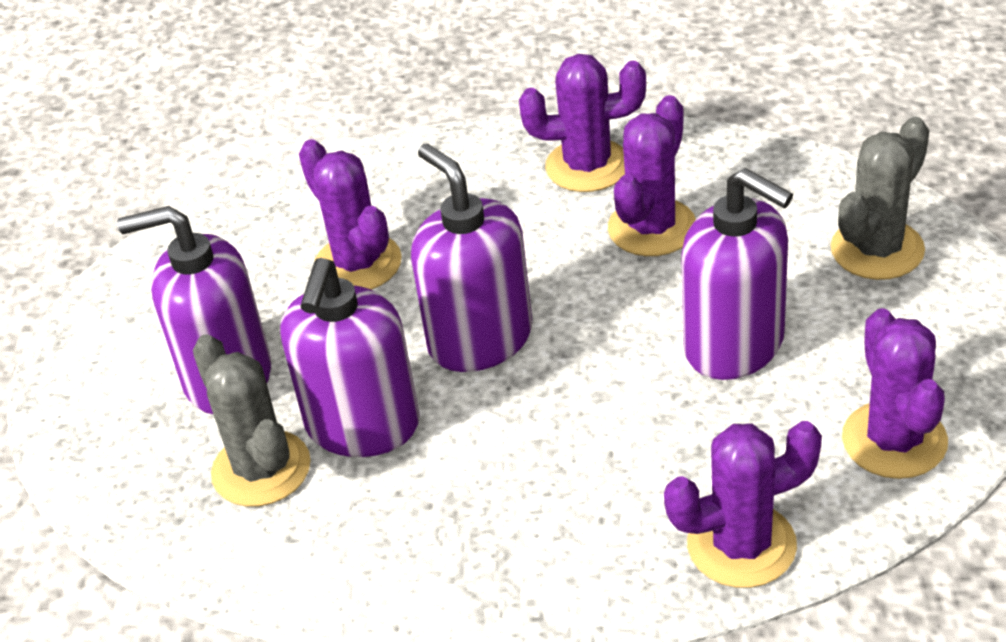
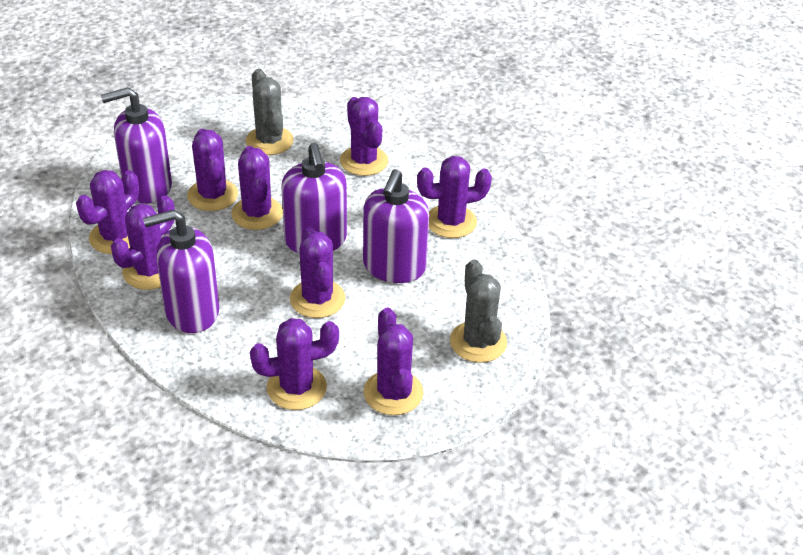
purple cactus: [299,139,402,290] [519,54,646,192] [608,95,696,256] [664,421,822,588] [842,308,948,479] = 5 -> [76,170,139,254] [111,195,175,290] [187,129,238,211] [232,146,283,230] [250,318,339,410] [290,227,345,318] [340,97,388,176] [363,307,424,415] [417,156,492,238] = 9

